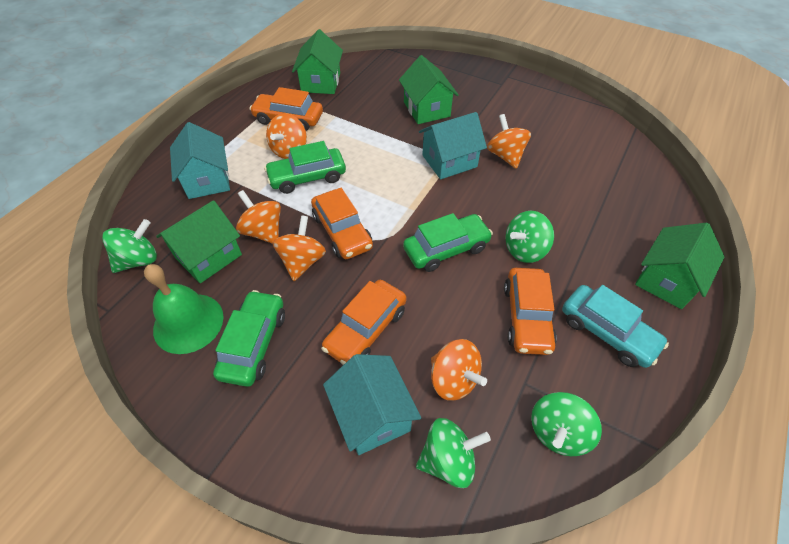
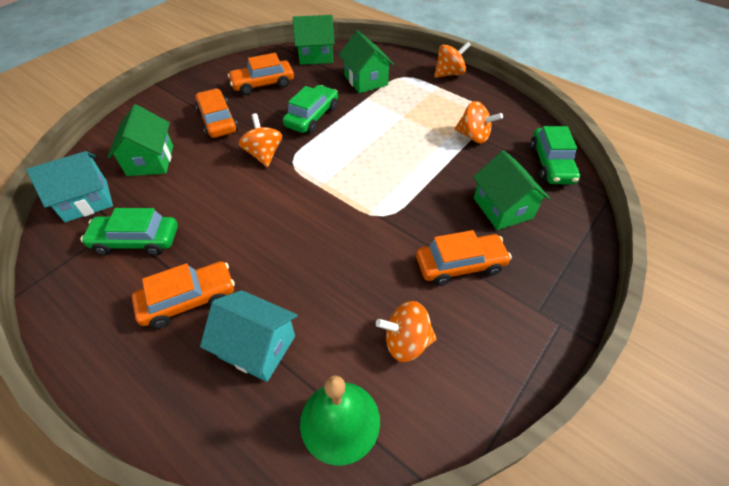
green spinning top: [102,219,157,273] [416,418,491,488] [506,211,554,263] [531,392,602,456] = 4 -> none = 0
orange spinning top: [236,190,281,244] [266,113,307,159] [273,215,326,281] [431,339,487,401] [487,114,531,169] = 5 -> [239,113,282,167] [376,301,437,362] [434,42,471,78] [455,101,503,143] = 4
turquoise car: [562,285,669,368] = 1 -> none = 0
turquoise house: [170,122,230,199] [323,354,421,455] [419,112,487,179] = 3 -> [26,151,113,222] [200,290,298,382] = 2

